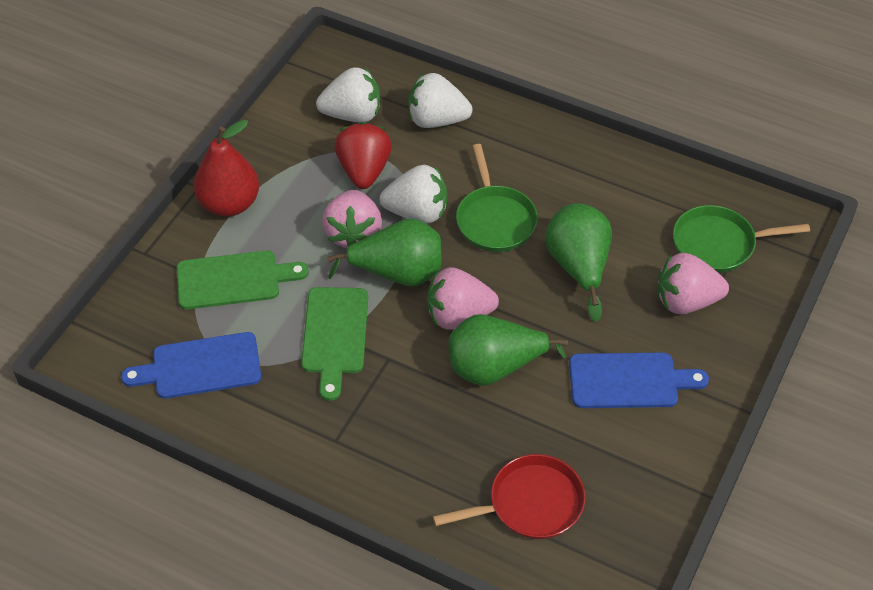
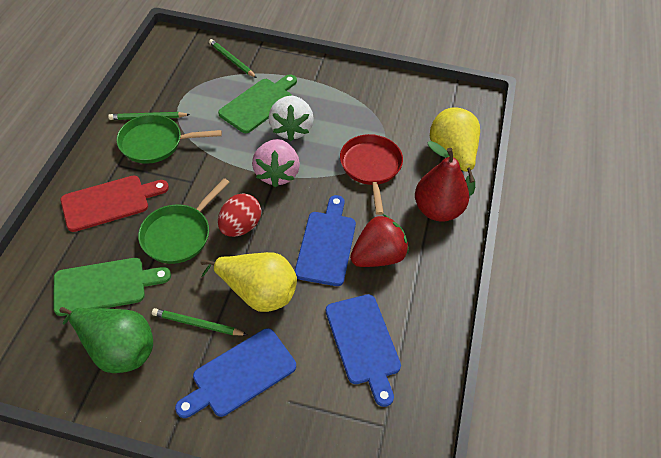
blue cutting board: [121,332,261,399] [569,353,709,408] = 2 -> [175,328,296,418] [295,195,356,286] [326,294,401,407] = 3
green pear: [327,219,442,286] [448,314,568,386] [545,203,612,322] = 3 -> [59,307,153,373] = 1
green pencil: none = 0 -> [108,112,190,120] [152,308,247,336] [209,39,257,78] = 3
pink strawberry: [322,190,382,248] [427,267,499,330] [658,253,729,314] = 3 -> [252,139,300,188] = 1
red cutting board: none = 0 -> [61,176,169,232] = 1
red egg: none = 0 -> [218,193,261,237] = 1
white strawberry: [316,67,380,122] [379,165,447,224] [408,73,473,128] = 3 -> [269,96,314,141] = 1
yellow pear: none = 0 -> [200,252,297,312] [430,107,480,196] = 2

